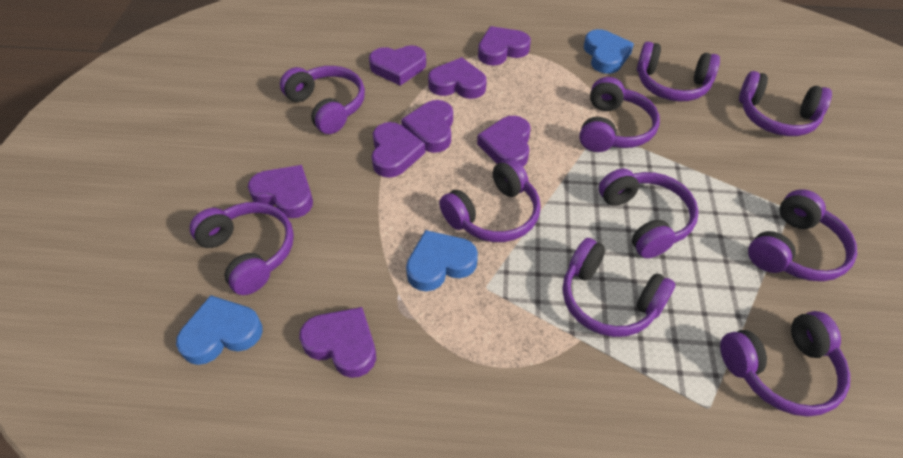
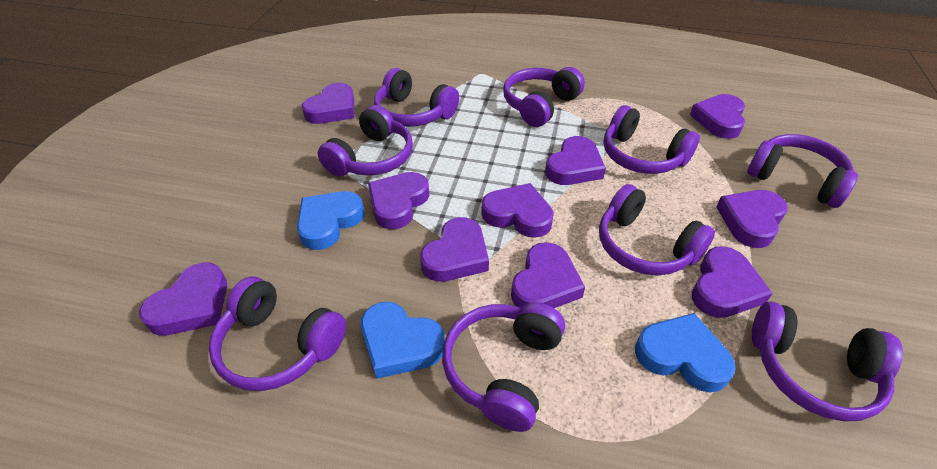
purple headphones: [190,202,294,295] [280,66,365,134] [439,158,541,242] [563,238,675,337] [579,77,660,152] [599,168,699,258] [637,42,720,101] [720,311,850,417] [739,71,832,136] [748,189,857,281] = 10 -> [209,276,346,391] [318,105,413,176] [374,68,459,127] [442,302,565,432] [503,67,585,127] [599,184,715,275] [603,105,700,174] [747,134,858,208] [752,302,903,422] = 9
purple heart: [248,165,313,218] [299,307,376,378] [369,45,426,86] [372,122,425,178] [401,100,453,153] [428,57,487,99] [477,116,531,167] [478,26,531,66] = 8 -> [139,263,227,335] [302,83,354,124] [368,172,429,229] [420,217,489,282] [481,183,554,238] [511,242,585,308] [545,136,606,185] [690,94,745,139] [692,246,773,318] [716,190,788,248] = 10

